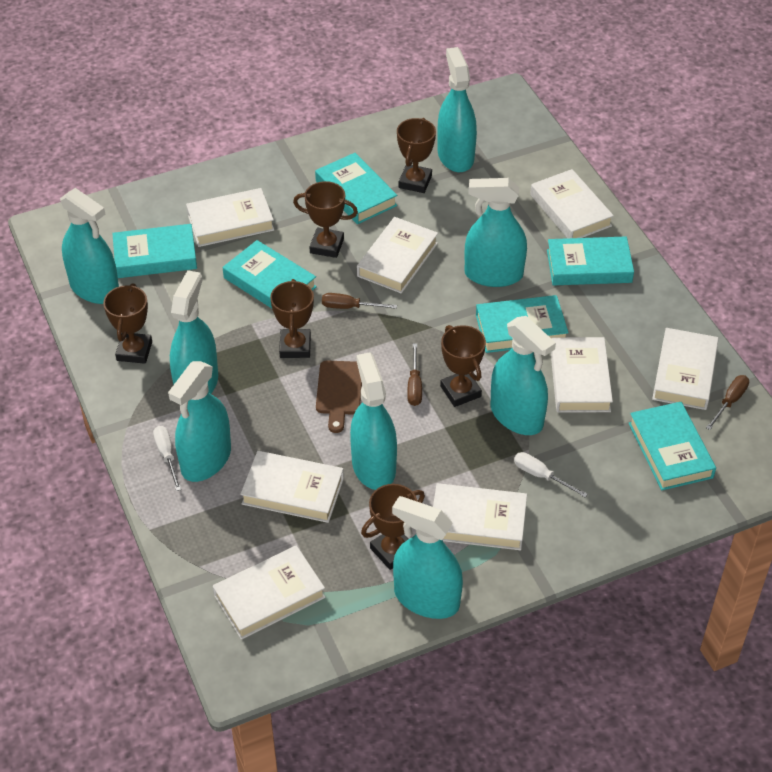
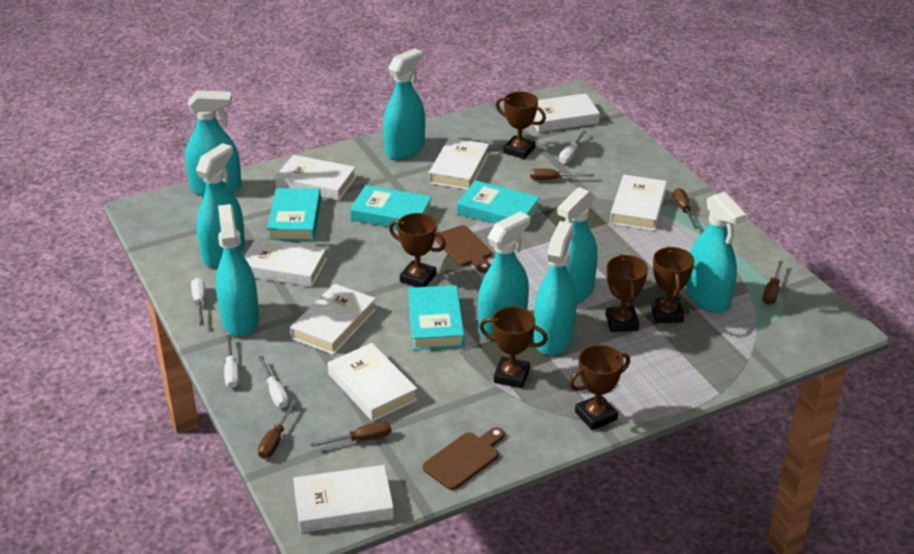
brown cutting board: [316,360,362,433] = 1 -> [422,427,505,490] [435,225,491,273] = 2
brown screwdriver: [322,293,397,309] [407,343,422,406] [706,375,749,430] = 3 -> [258,400,297,459] [310,421,391,447] [530,168,594,180] [673,188,698,229] [763,260,784,305] = 5
turquoise book: [112,224,197,278] [223,240,317,308] [315,153,397,224] [476,295,569,353] [547,237,634,285] [629,402,716,490] = 6 -> [267,188,321,241] [350,185,432,229] [408,285,465,350] [457,180,540,224] = 4
white screwdriver: [153,426,181,491] [514,452,588,498] = 2 -> [191,278,205,326] [224,335,239,388] [258,356,289,408] [559,130,587,164] = 4

